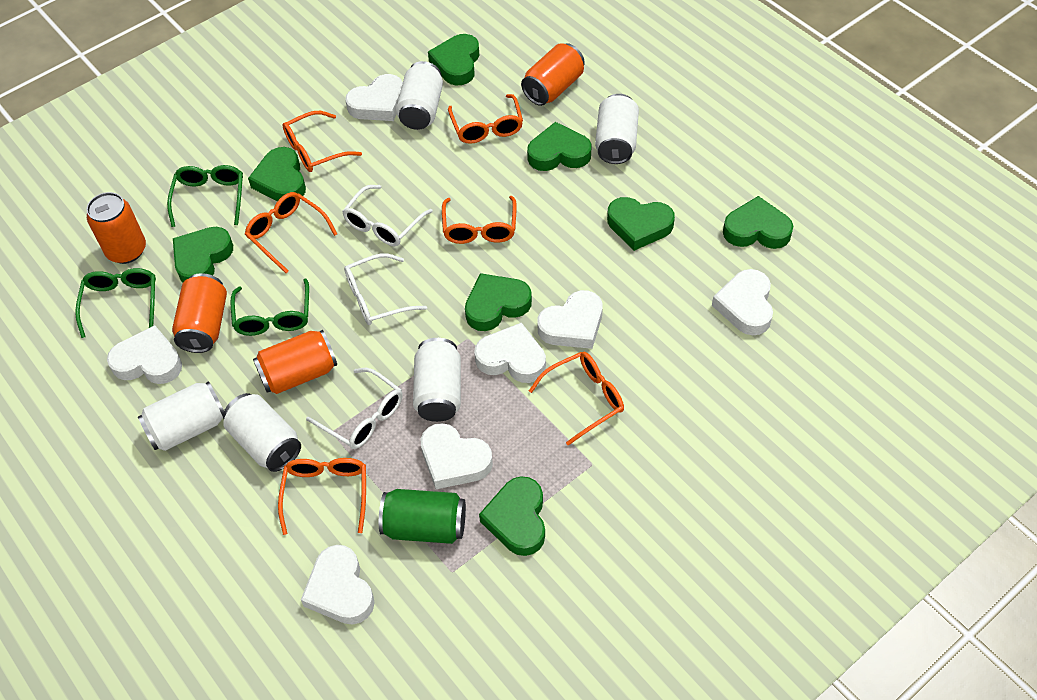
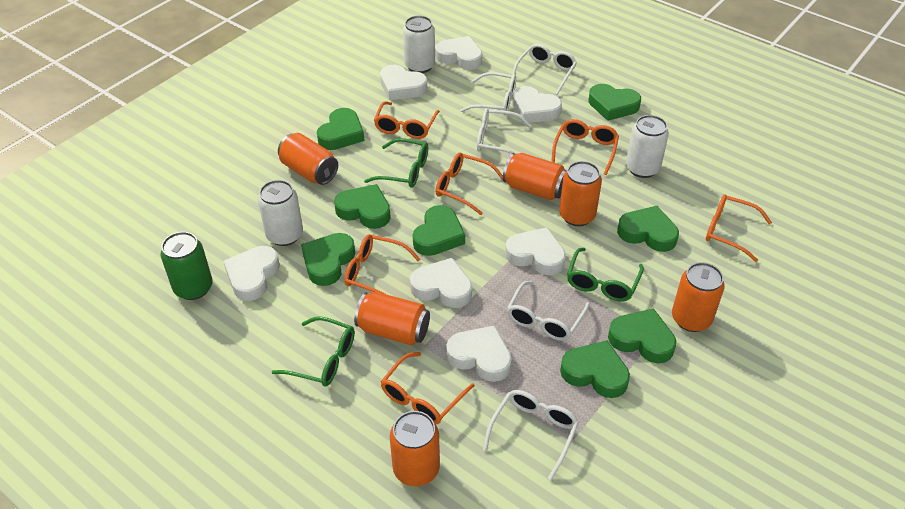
orange can: [87,192,146,264] [172,273,227,353] [253,330,337,394] [521,43,585,106] = 4 -> [278,133,338,185] [354,292,430,345] [390,411,440,486] [503,153,566,200] [559,161,602,226] [672,262,725,332] = 6
white can: [138,381,224,451] [223,393,301,472] [396,61,443,130] [413,338,461,422] [595,94,639,164] = 5 -> [258,180,303,246] [403,16,435,73] [626,115,669,178] = 3
white glasses: [306,368,402,449] [342,185,433,246] [344,253,427,325] = 3 -> [460,72,516,115] [477,108,532,154] [483,390,579,480] [507,281,590,341] [512,44,577,95] = 5

